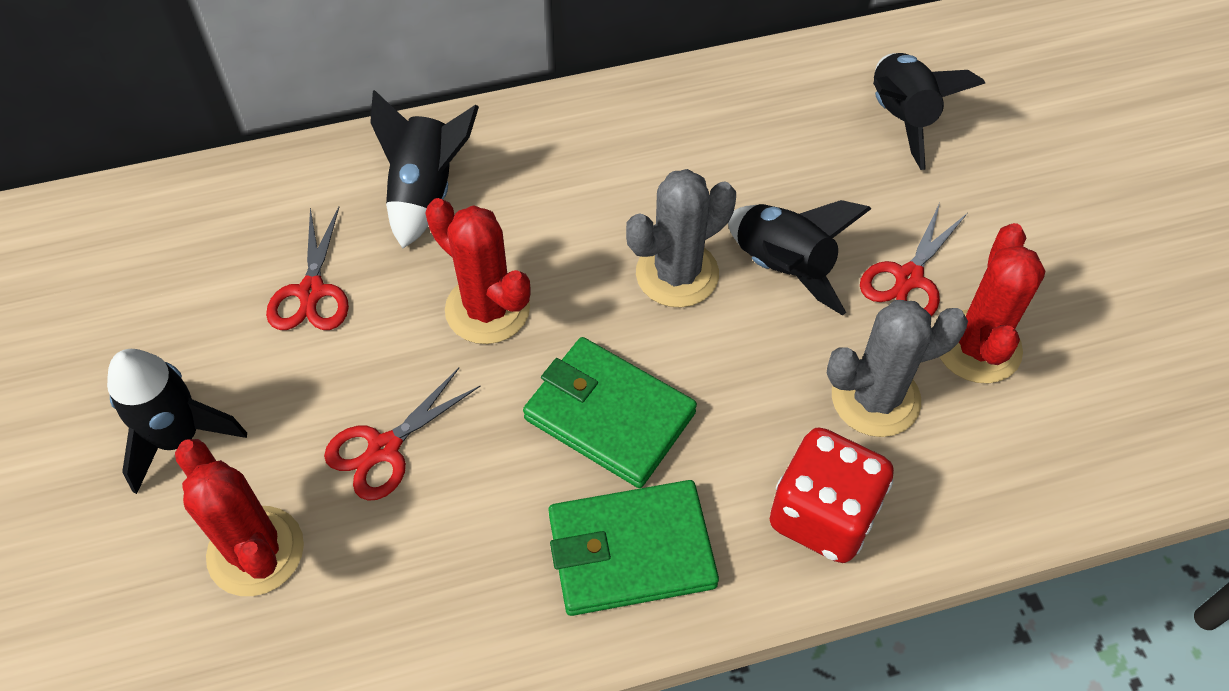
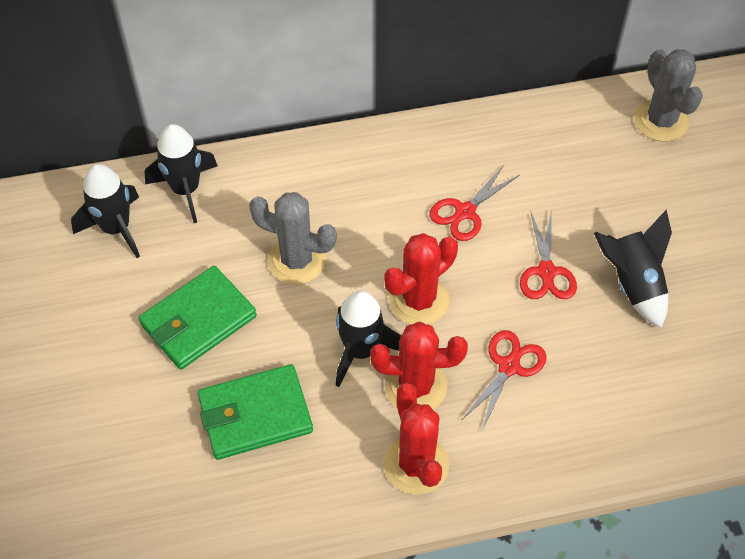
red dice: [770,427,894,563] = 1 -> none = 0

